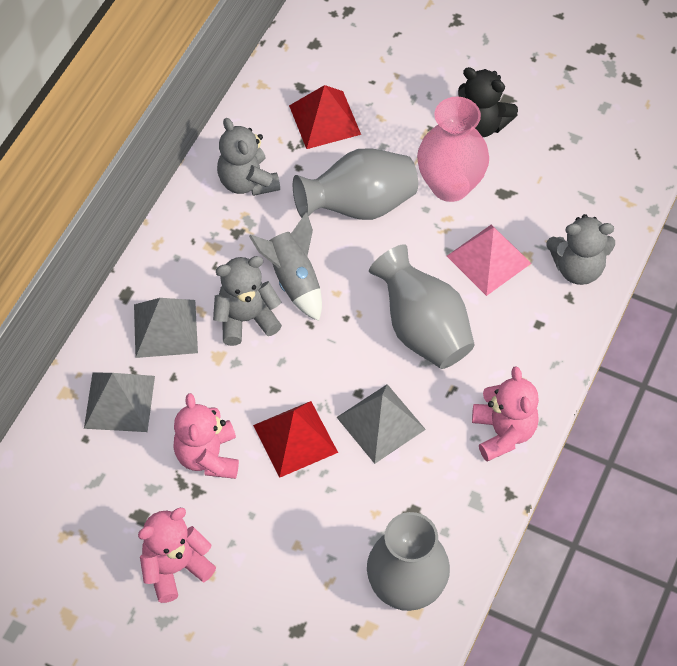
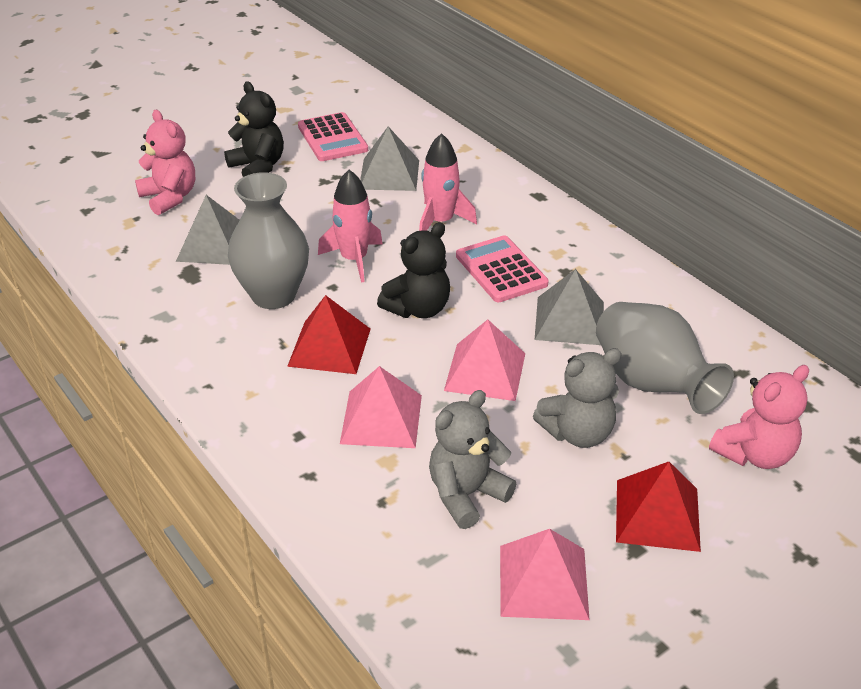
black teddy bear: [458,67,518,137] = 1 -> [224,81,284,177] [377,222,450,318] = 2
grey rocket: [249,212,322,321] = 1 -> none = 0
grey teddy bear: [213,256,282,346] [217,118,280,196] [547,214,615,285] = 3 -> [429,390,516,529] [533,348,622,448] = 2
grey vase: [293,148,418,220] [367,512,450,611] [369,244,475,369] = 3 -> [228,172,309,309] [596,302,734,414] = 2
pink calculator: none = 0 -> [298,112,368,161] [456,236,549,302] = 2
pink pyramid: [447,224,532,296] = 1 -> [340,366,422,448] [444,319,525,401] [500,529,590,620] = 3
pink rocket: none = 0 -> [318,170,383,282] [419,133,477,231] = 2
pink teddy bear: [138,508,216,603] [173,393,239,479] [472,366,539,462] = 3 -> [135,110,195,215] [709,365,809,469] = 2
pink vase: [417,97,489,202] = 1 -> none = 0

